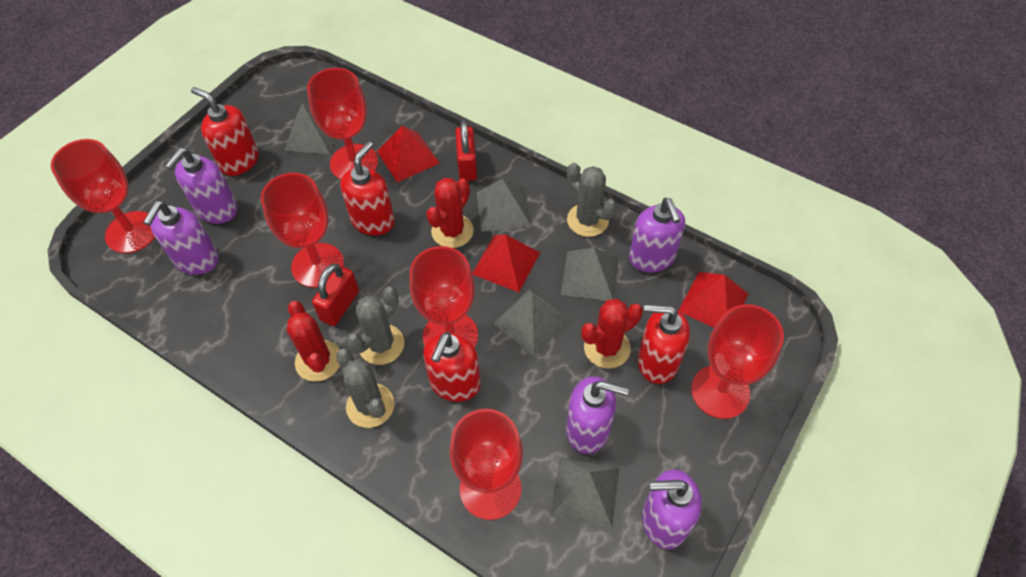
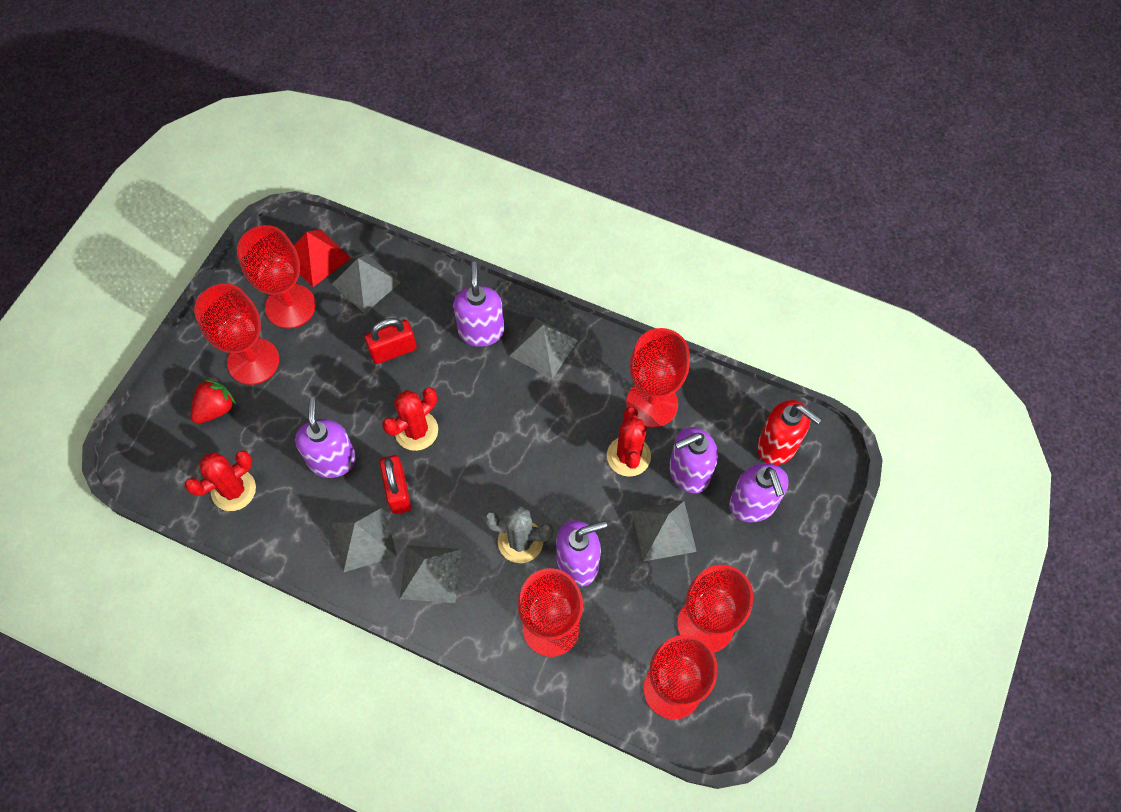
grey cactus: [336,349,394,428] [347,287,404,365] [567,163,617,237] = 3 -> [484,506,553,563] = 1
red pyramid: [377,126,440,182] [472,234,540,292] [678,272,748,328] = 3 -> [294,229,351,287] = 1
red soap dispenser: [191,87,259,176] [340,141,395,236] [423,332,481,402] [638,304,690,384] = 4 -> [757,400,822,465] = 1
red strawberry: none = 0 -> [191,379,236,424] = 1

